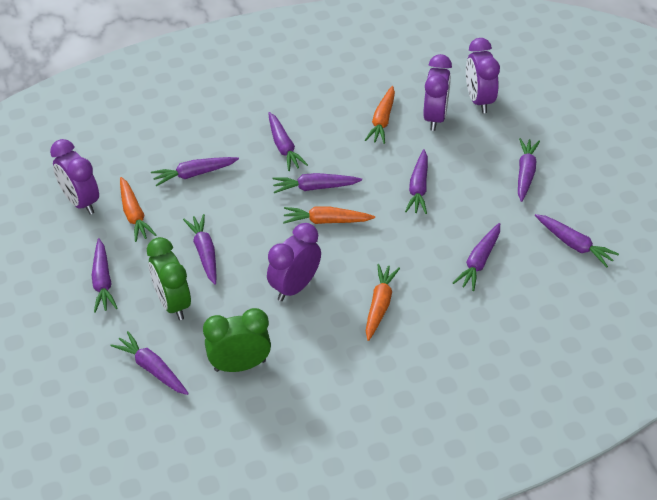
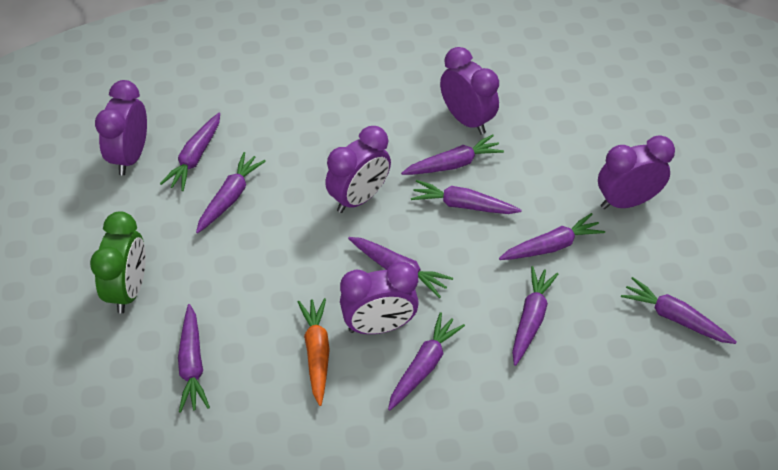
green clock: [147,237,191,320] [203,308,271,372] = 2 -> [90,211,146,314] = 1
orange carrot: [120,177,156,242] [283,206,375,224] [365,86,395,144] [366,264,400,341] = 4 -> [298,298,330,406] = 1
purple clock: [50,139,99,215] [267,223,321,301] [423,54,452,131] [466,38,500,113] = 4 -> [95,80,147,175] [325,126,391,213] [340,262,419,334] [440,47,499,135] [598,135,675,209] = 5

